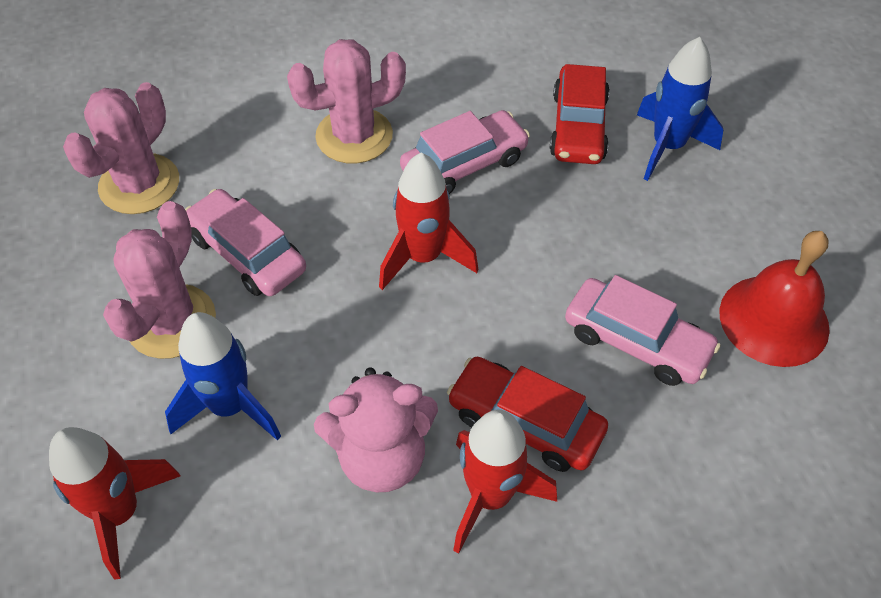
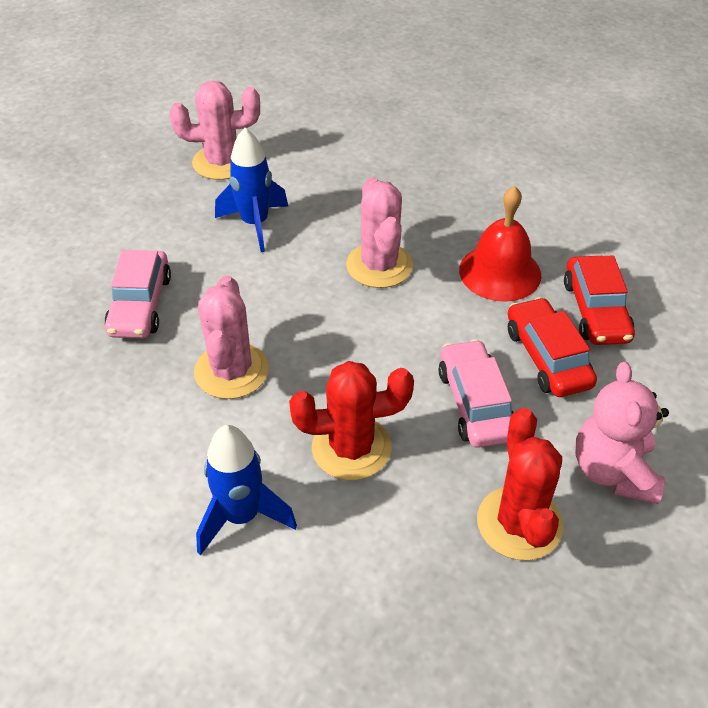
pink car: [185,189,306,296] [400,110,530,194] [565,275,721,386] = 3 -> [104,250,171,338] [439,339,514,448] = 2
red cactus: none = 0 -> [289,361,414,480] [477,408,563,560] = 2
red rocket: [49,427,180,580] [379,153,479,290] [453,410,557,554] = 3 -> none = 0

